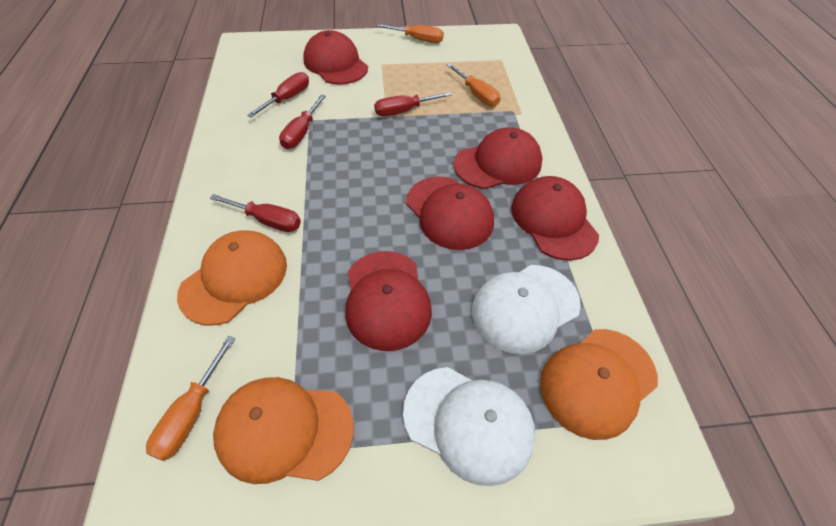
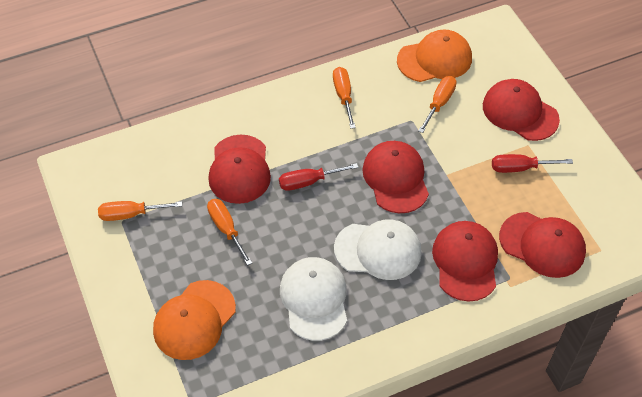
orange cap: [177,231,287,326] [213,377,354,484] [540,329,658,440] = 3 -> [153,280,236,360] [397,30,472,82] = 2
orange screwdriver: [146,336,235,461] [377,24,444,43] [447,63,500,107] = 3 -> [98,201,182,221] [207,199,252,266] [333,67,356,129] [418,76,456,133] = 4
red screwdriver: [210,194,301,232] [247,72,309,118] [279,94,326,149] [374,92,452,116] = 4 -> [279,163,359,191] [492,154,573,173] = 2

